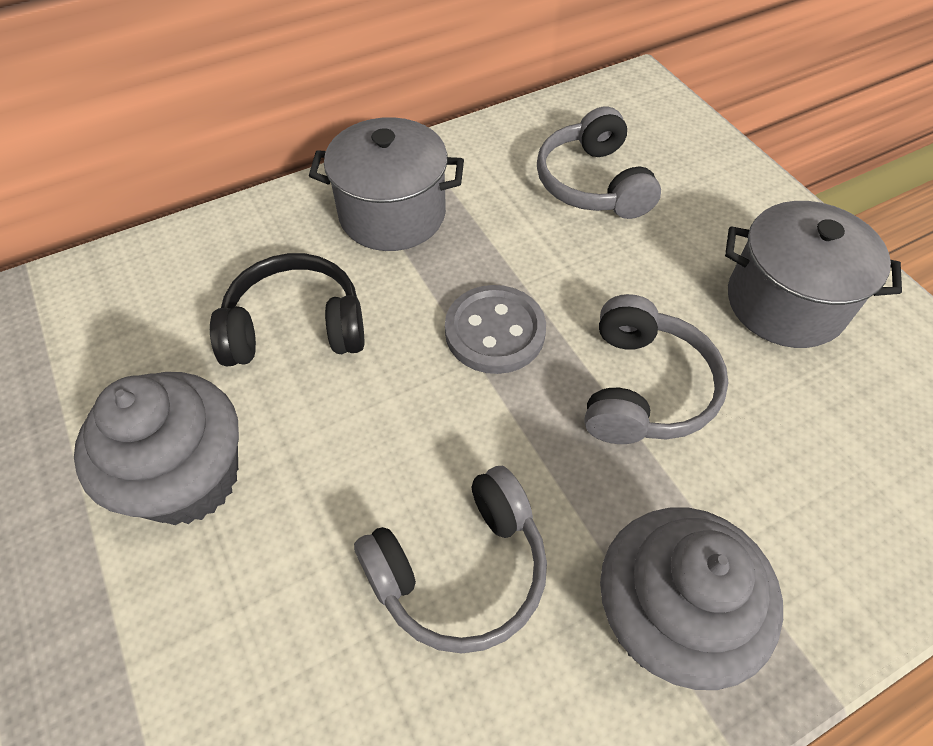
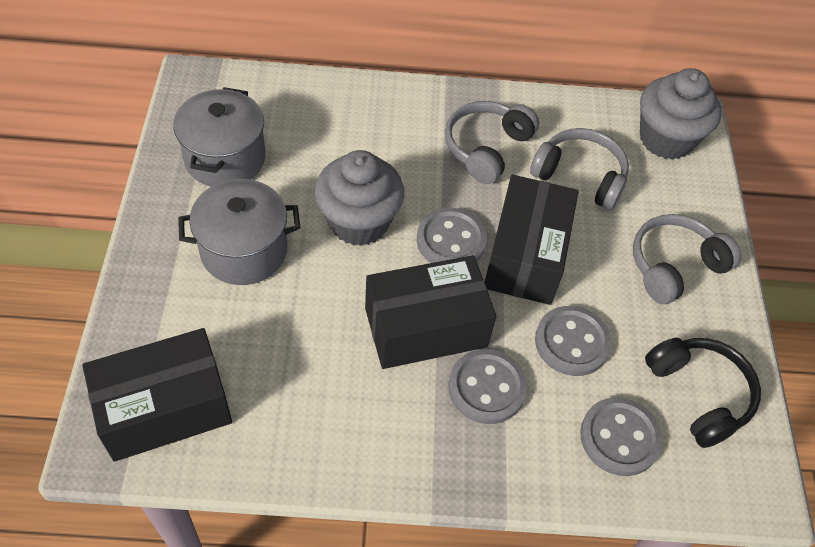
black box: none = 0 -> [82,328,232,462] [365,255,496,369] [485,175,579,305] = 3
grey button: [445,285,546,374] = 1 -> [417,208,487,263] [448,349,527,424] [535,306,611,376] [580,397,662,476] = 4

